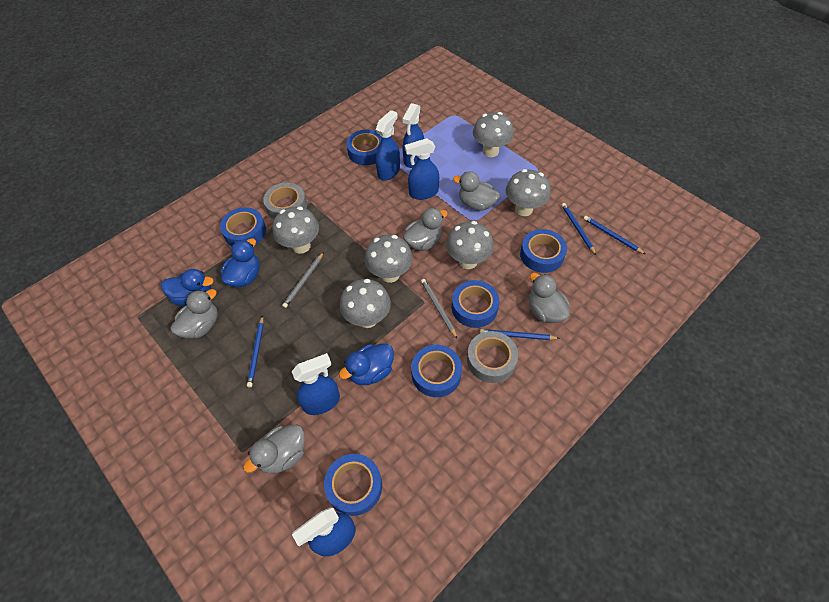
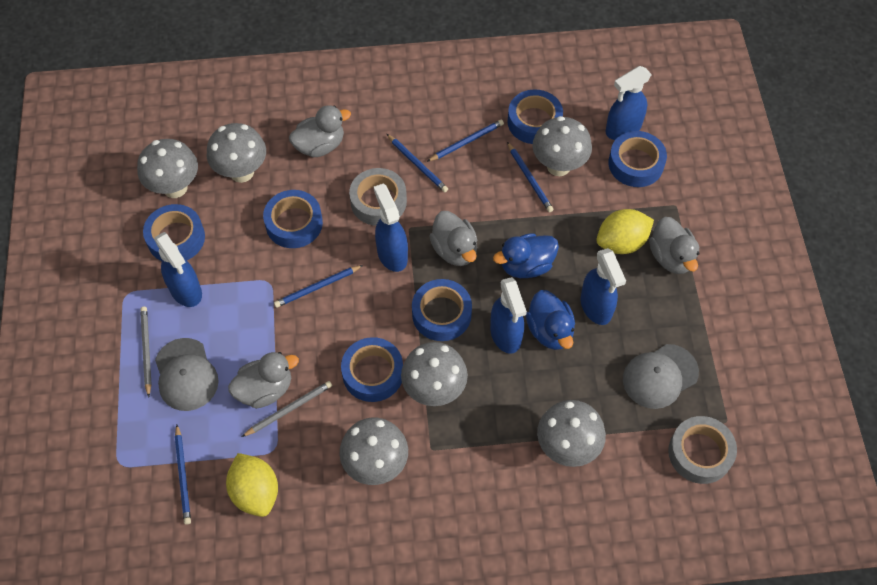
blue duck: [161,269,214,306] [221,238,260,287] [339,343,394,385] = 3 -> [493,233,559,278] [526,290,575,350] = 2
blue pencil: [247,315,264,387] [480,329,560,340] [561,203,596,255] [584,216,645,254] = 4 -> [175,425,191,525] [274,265,363,308] [387,134,448,192] [427,119,504,162] [507,142,554,212] = 5
grey cap: none = 0 -> [155,338,219,411] [623,344,699,409] = 2
grey duck: [171,289,218,338] [243,424,305,474] [403,208,448,251] [453,171,500,211] [529,273,570,323] = 5 -> [228,352,299,409] [289,105,351,157] [430,211,477,266] [649,217,700,274] = 4
yellow lemon: none = 0 -> [226,453,278,517] [596,209,654,254] = 2

